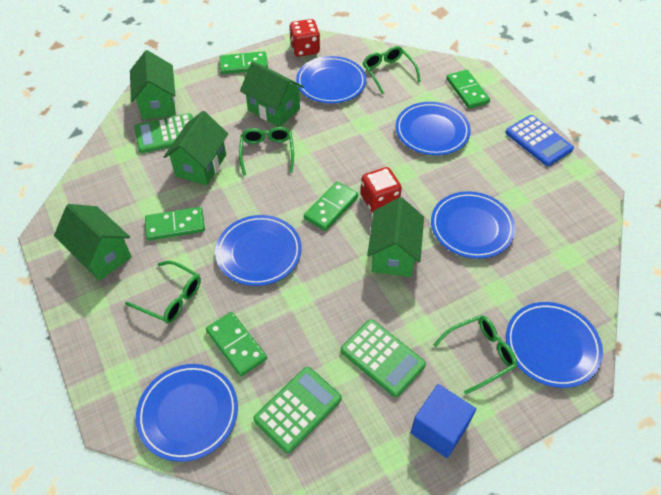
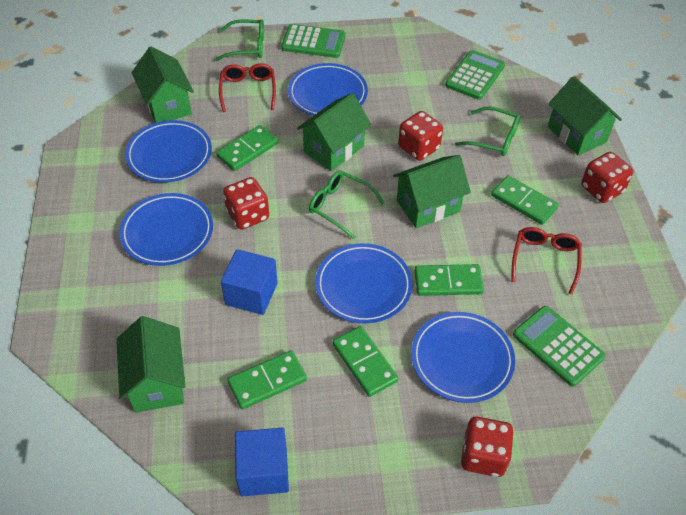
blue calculator: [505,115,574,166] = 1 -> none = 0
blue cube: [410,384,476,458] = 1 -> [221,249,278,315] [235,428,289,496] = 2
blue plate: [136,364,238,462] [215,215,302,286] [296,56,366,104] [396,102,471,155] [431,191,516,259] [506,302,603,388] = 6 -> [119,193,213,266] [125,120,212,183] [288,63,368,116] [315,243,412,324] [411,312,515,403] = 5
green glasses: [125,261,201,324] [239,127,294,175] [363,46,421,94] [433,315,517,394] = 4 -> [215,19,264,61] [309,171,385,239] [455,107,520,156] = 3
red dice: [289,19,320,56] [361,167,402,213] = 2 -> [223,177,269,230] [398,111,443,161] [461,417,514,477] [581,152,633,203] = 4
red glasses: none = 0 -> [219,63,276,112] [511,227,582,295] = 2

